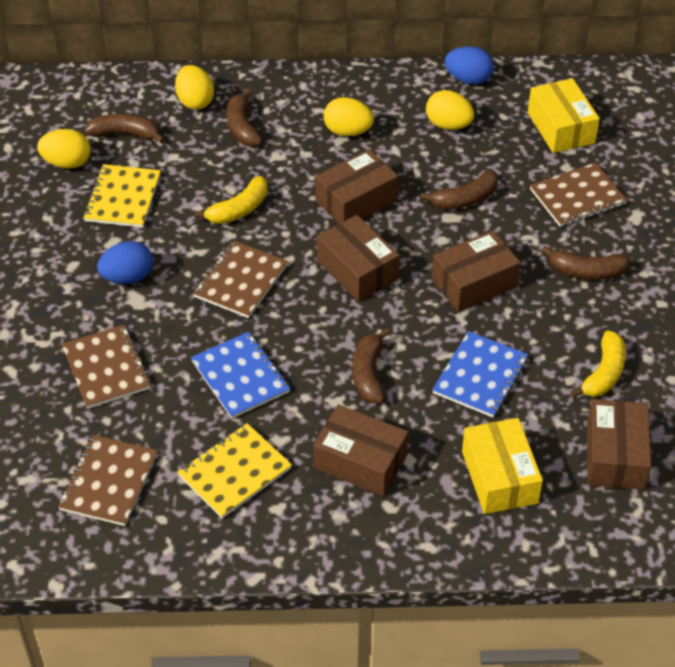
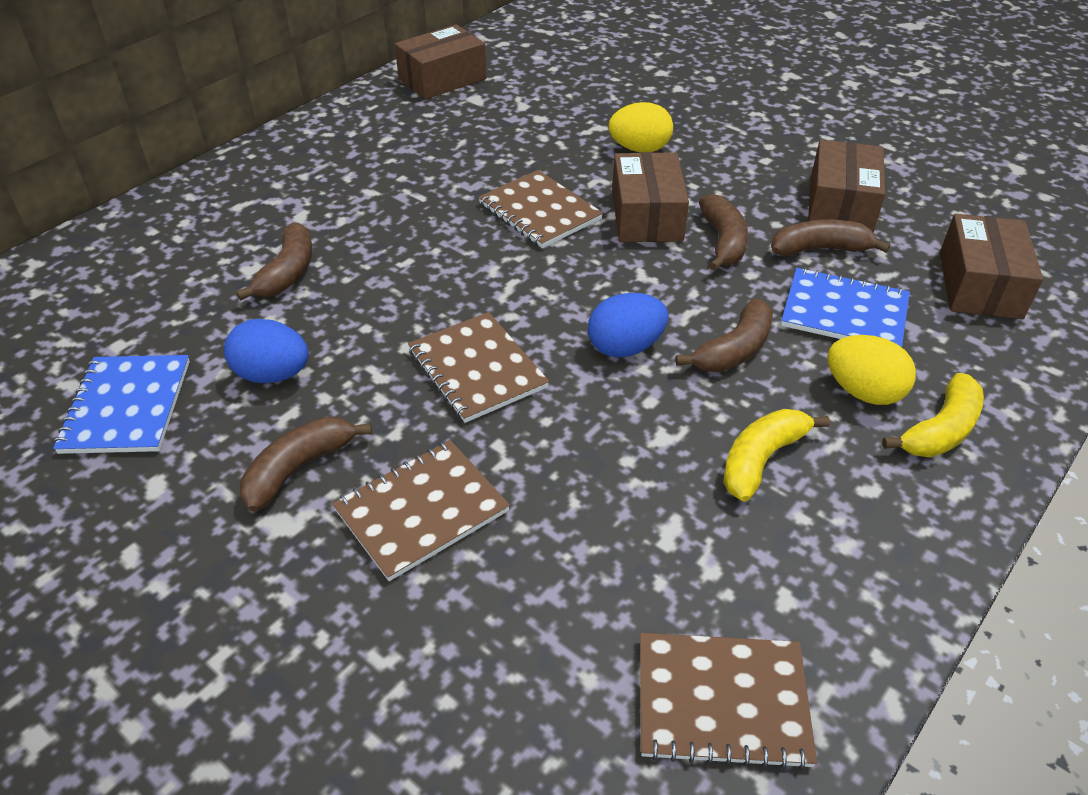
brown box: [313,405,408,496] [315,149,398,223] [317,215,400,302] [432,230,521,312] [587,399,651,490] = 5 -> [395,24,487,99] [612,152,689,242] [808,139,885,232] [940,214,1043,319] = 4
yellow box: [462,418,543,514] [528,78,600,153] = 2 -> none = 0
yellow egg: [37,129,90,169] [175,65,214,110] [323,97,374,136] [426,90,474,130] = 4 -> [609,102,673,152] [827,335,916,405] = 2
yellow notebook: [83,164,161,228] [177,423,292,518] = 2 -> none = 0

